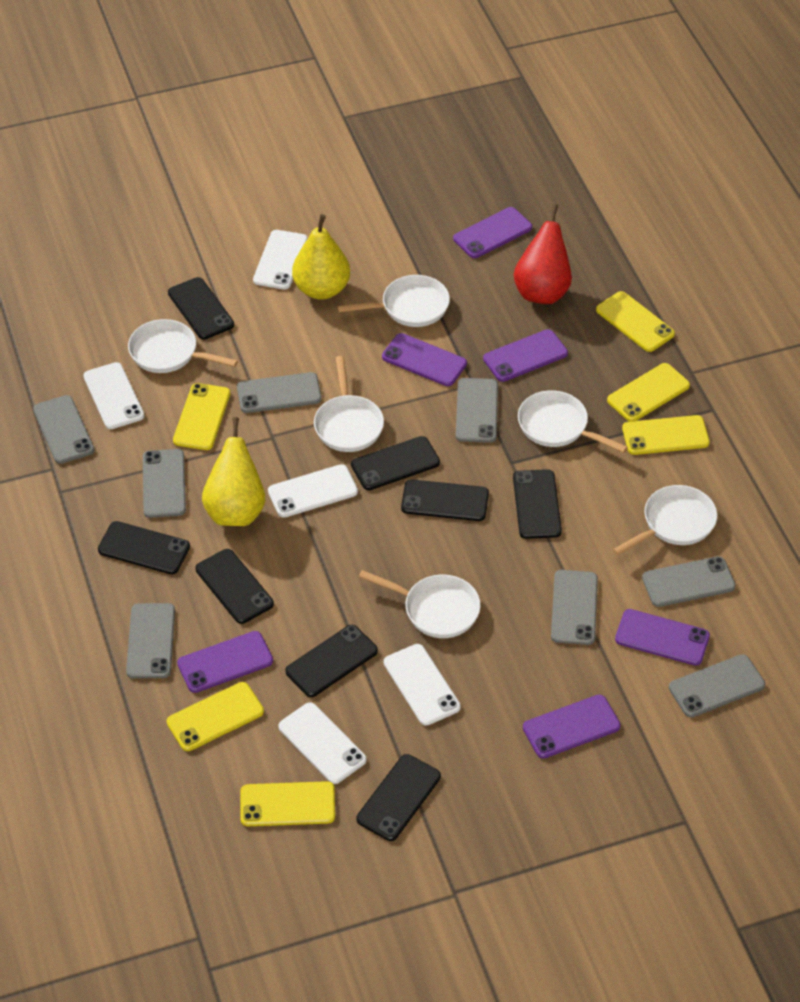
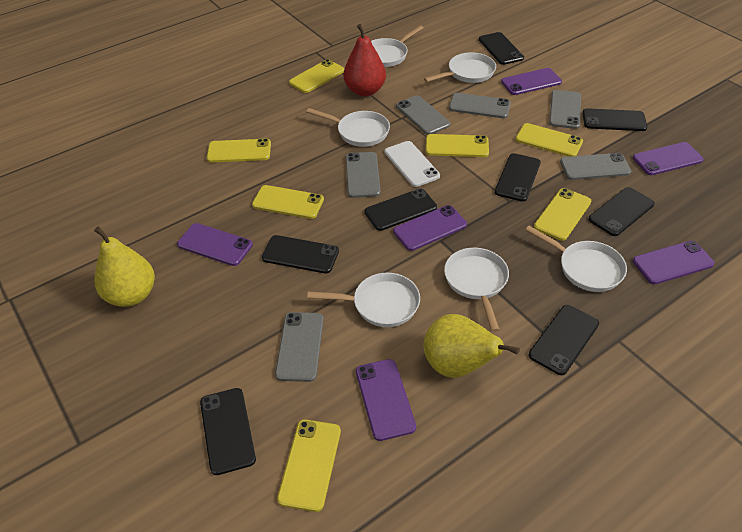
grey phone: [33,395,94,464] [126,603,175,678] [143,449,186,518] [237,372,322,413] [456,378,498,443] [551,570,598,645] [642,556,736,607] [669,654,765,718] = 8 -> [275,312,324,382] [346,152,381,198] [396,95,450,135] [449,93,511,118] [549,90,581,129] [560,153,631,180] = 6
white phone: [83,362,144,429] [253,230,308,290] [268,464,358,518] [278,702,366,784] [384,644,461,726] = 5 -> [385,141,440,187] = 1
yellow phone: [166,682,264,751] [173,383,230,450] [240,781,335,826] [596,291,675,352] [607,363,690,422] [622,415,710,455] = 6 -> [207,138,271,163] [252,185,324,219] [277,420,341,512] [289,59,344,93] [426,134,489,157] [515,123,583,157] [534,188,591,241] = 7

